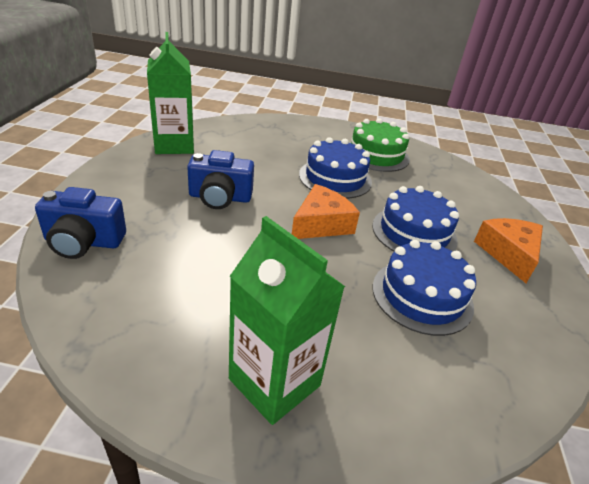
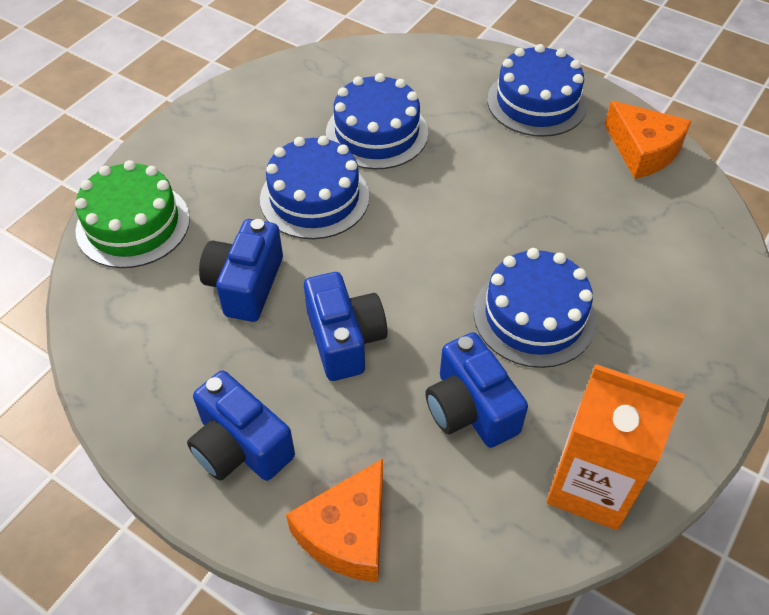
blue cake: [299,137,372,199] [372,186,459,251] [373,240,476,336] = 3 -> [260,136,369,239] [326,73,428,169] [474,248,596,368] [487,44,587,137] = 4
blue camera: [35,187,126,259] [187,150,254,209] = 2 -> [187,371,295,481] [199,219,283,322] [304,272,387,381] [425,332,528,448] = 4
green carton: [147,32,194,154] [229,216,345,425] = 2 -> none = 0
orange carton: none = 0 -> [547,364,685,530] = 1

